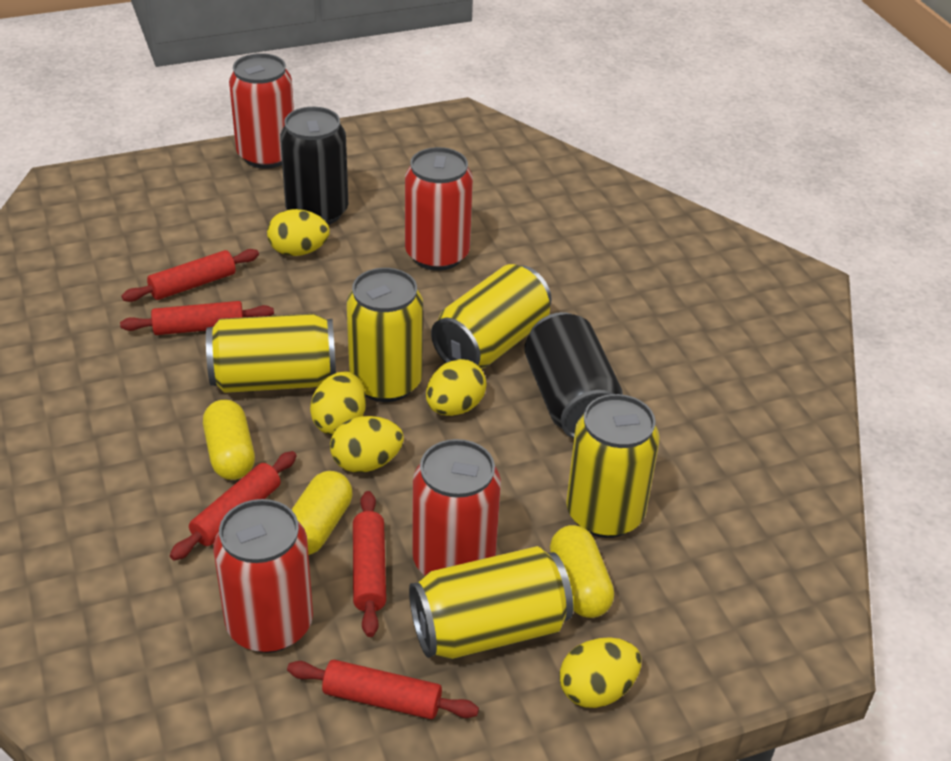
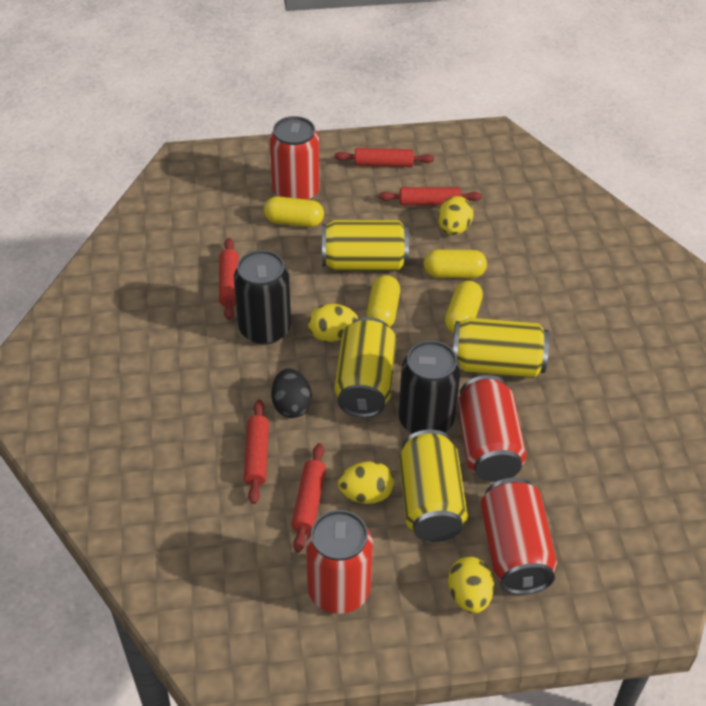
black egg: none = 0 -> [271,368,312,418] = 1
yellow can: [206,314,336,393] [347,268,423,402] [409,546,573,659] [431,264,552,369] [566,394,660,538] = 5 -> [322,220,409,271] [335,317,396,418] [399,429,468,542] [453,318,549,378] = 4
yellow capsule: [203,400,255,480] [291,471,352,555] [550,525,614,618] = 3 -> [264,196,324,227] [366,275,400,327] [424,249,487,278] [445,281,483,334] = 4
yellow egg: [267,209,330,256] [310,371,366,435] [330,416,404,473] [426,359,487,416] [560,637,641,708] = 5 -> [308,304,358,342] [338,461,394,504] [438,196,473,235] [448,556,494,614] = 4

